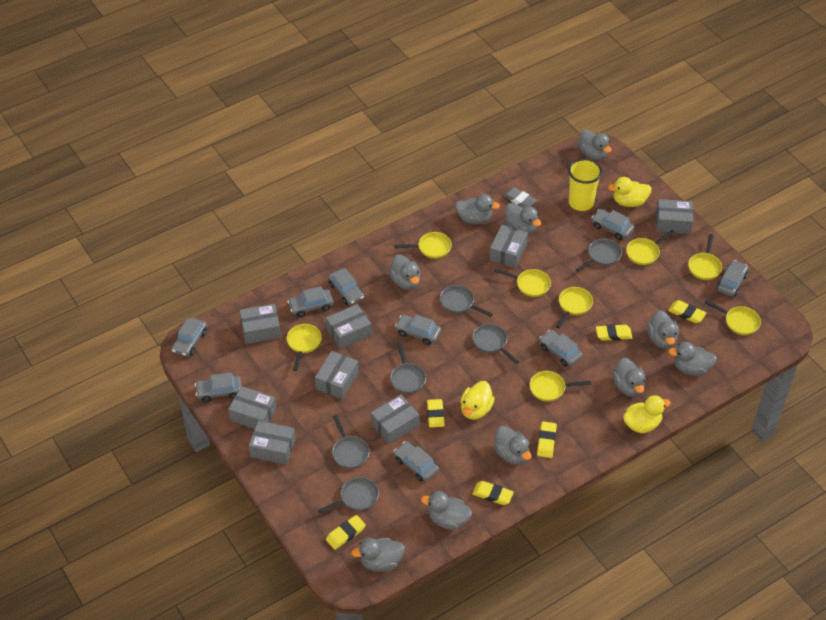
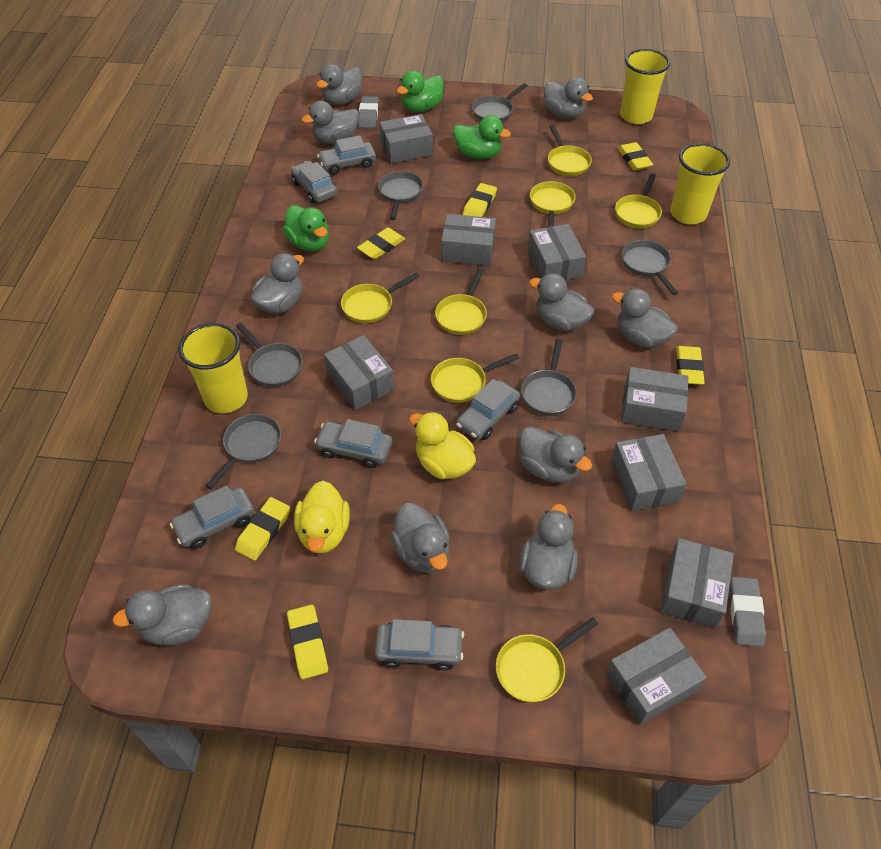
green duck: none = 0 -> [283,205,329,252] [397,71,444,112] [453,115,511,159] = 3
grey car: [172,318,207,357] [195,373,242,402] [288,286,333,317] [328,268,364,305] [394,441,439,482] [395,314,441,345] [539,330,583,367] [591,209,634,240] [717,260,748,297] = 9 -> [170,486,255,549] [291,161,337,203] [314,419,392,468] [317,135,376,175] [375,619,464,671] [456,379,520,440] = 6
grey eraser: [503,187,537,207] = 1 -> [358,96,379,128] [729,577,766,647] = 2
yellow cup: [568,159,602,211] = 1 -> [178,323,248,413] [620,49,670,124] [670,143,730,224] = 3
yellow duck: [461,381,495,420] [608,177,652,207] [623,395,671,433] = 3 -> [294,481,350,554] [409,412,476,479] = 2
yellow pan: [287,324,322,371] [395,232,452,259] [494,268,551,297] [529,371,591,402] [556,287,593,328] [626,230,675,265] [688,234,722,280] [704,300,761,335] = 8 -> [341,273,420,323] [431,353,520,403] [435,268,487,335] [496,617,598,702] [530,181,576,227] [548,125,592,176] [615,173,662,228] = 7

